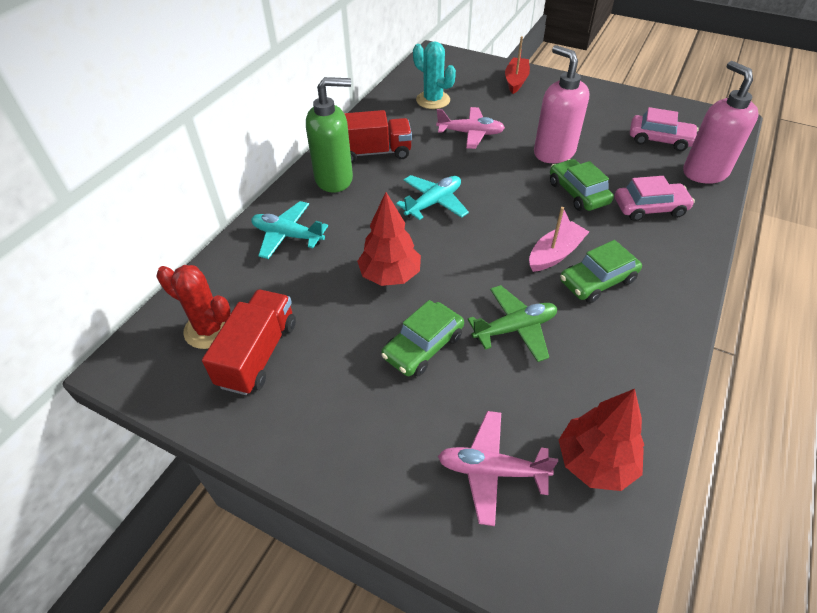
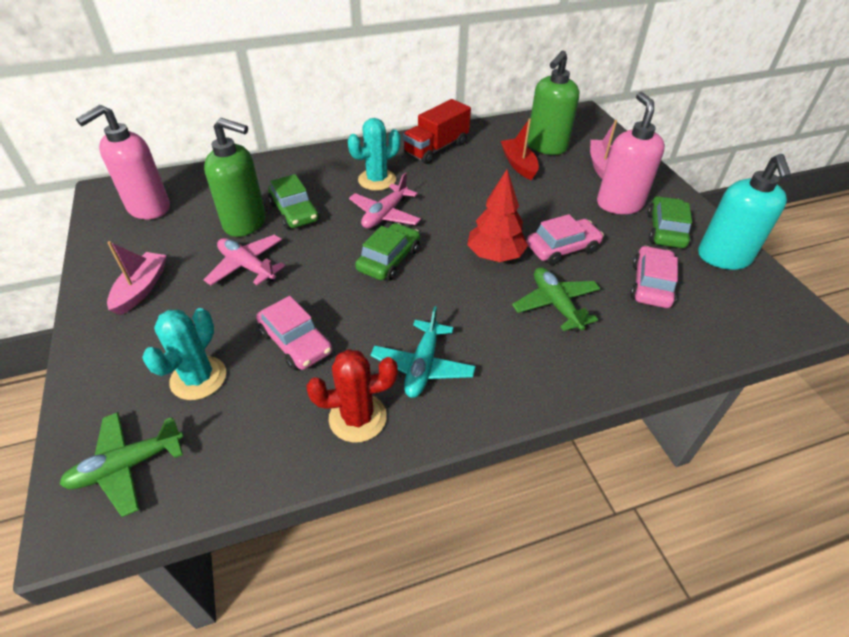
green plane: [467,285,557,362] = 1 -> [59,412,184,517] [512,267,601,332] = 2
green soap dispenser: [306,77,353,193] = 1 -> [204,118,266,237] [528,51,579,155] = 2
pink boat: [529,207,589,272] = 1 -> [107,241,167,315] [590,120,617,179] = 2
pink car: [615,176,695,221] [630,107,699,151] = 2 -> [256,296,332,370] [526,214,604,265] [630,246,678,308] = 3
red tree: [357,192,421,286] [559,389,644,491] = 2 -> [467,170,528,262] = 1
red truck: [202,290,296,395] [344,110,412,163] = 2 -> [403,99,471,164] = 1
turquoise cactus: [413,41,456,109] = 1 -> [142,308,226,400] [348,118,400,191] = 2
turquoise plane: [251,201,328,259] [396,175,469,220] = 2 -> [370,306,476,398] = 1
turquoise soap dispenser: none = 0 -> [698,154,792,270] = 1

